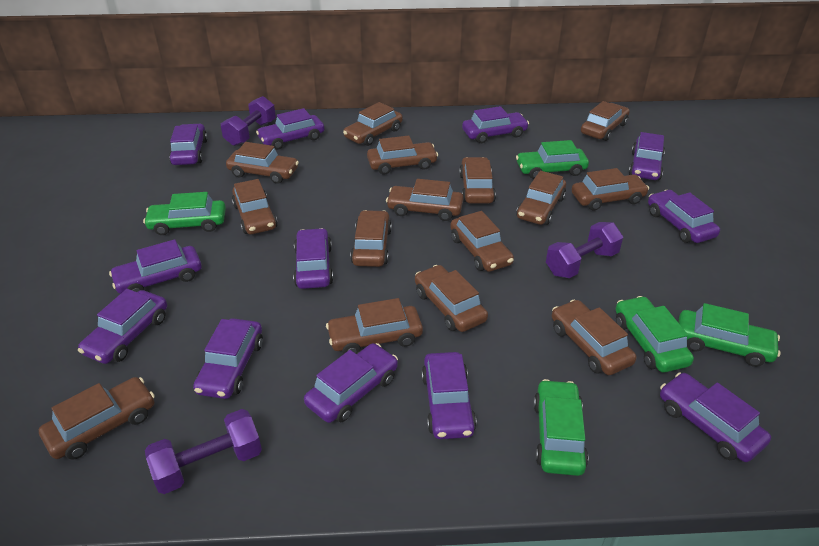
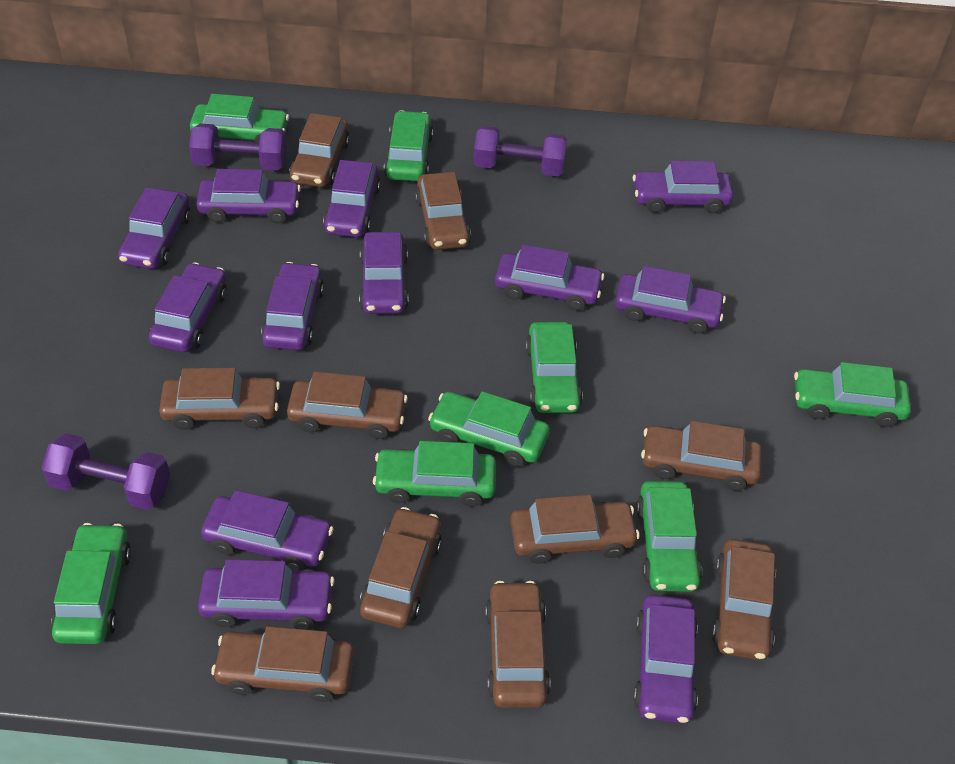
brown car: [38,377,155,460] [226,142,299,184] [232,179,278,234] [326,298,423,354] [343,102,403,146] [350,210,392,267] [367,136,438,174] [386,179,463,221] [415,265,488,332] [450,211,514,272] [459,157,496,203] [517,171,566,225] [552,300,636,375] [571,168,649,211] [581,101,630,141] = 15 -> [159,368,280,430] [211,626,354,702] [287,371,408,439] [289,113,350,187] [360,507,442,628] [415,172,471,250] [485,581,551,708] [510,495,640,564] [641,421,762,491] [712,539,776,660] = 10
green car: [143,192,226,235] [516,140,589,179] [533,379,589,476] [616,296,694,372] [678,303,781,367] = 5 -> [51,523,131,644] [190,94,289,142] [373,441,496,507] [384,110,433,181] [428,391,550,467] [525,322,583,413] [636,481,702,592] [794,362,911,427] = 8

